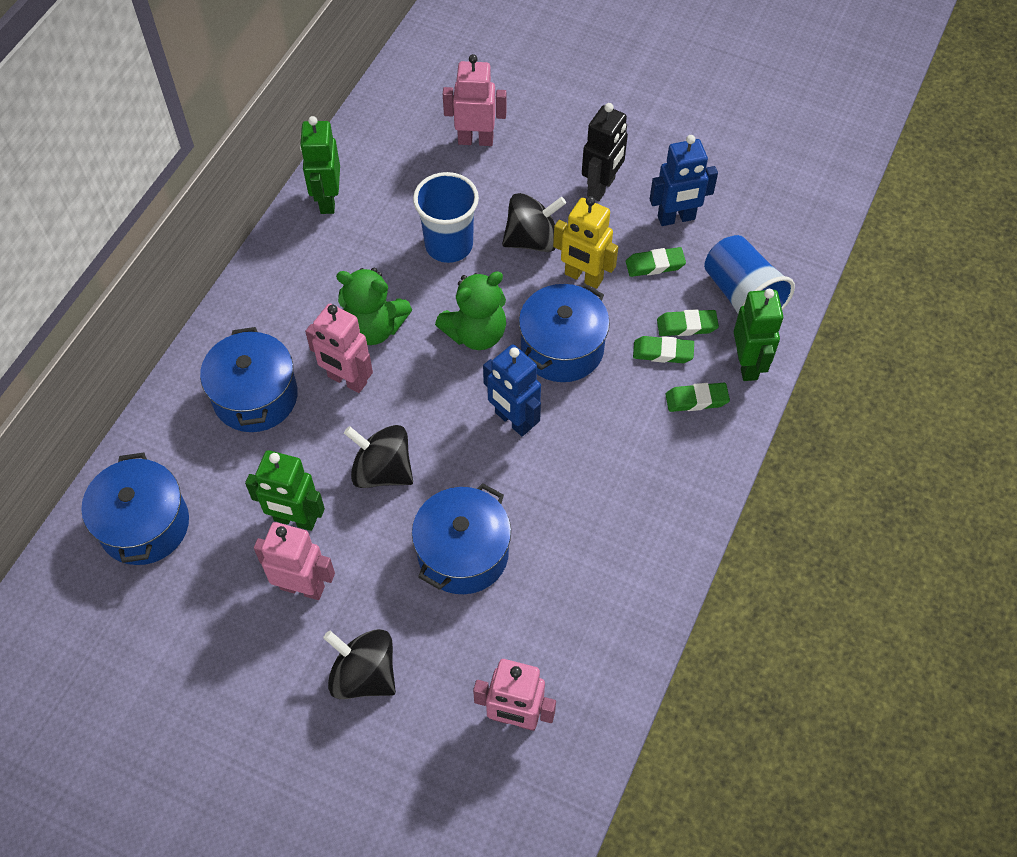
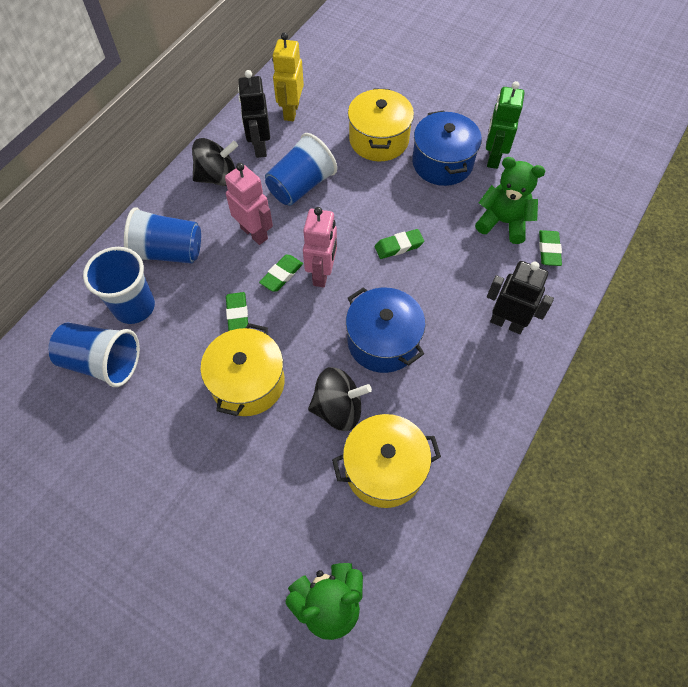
black robot: [582,103,628,201] = 1 -> [238,70,270,158] [487,261,554,334] = 2
black spinning top: [323,629,396,699] [344,425,413,488] [502,193,566,252] = 3 -> [192,138,238,186] [308,367,372,431] = 2
blue cup: [413,172,479,263] [704,235,795,314] = 2 -> [48,322,140,387] [83,247,155,324] [124,207,201,264] [265,133,337,206] = 4
blue pot: [81,452,189,565] [200,327,298,432] [412,483,511,594] [519,284,610,382] = 4 -> [346,287,425,373] [412,111,482,186] = 2
blue robot: [483,345,541,436] [650,135,718,226] = 2 -> none = 0
green robot: [245,450,325,531] [300,116,340,214] [734,289,783,381] = 3 -> [486,81,524,169] = 1
pink robot: [254,522,335,600] [305,304,373,393] [443,54,506,146] [473,659,556,731] = 4 -> [225,163,273,245] [303,207,337,288] = 2
yellow pot: none = 0 -> [200,323,285,416] [332,414,441,508] [348,88,414,161] = 3

